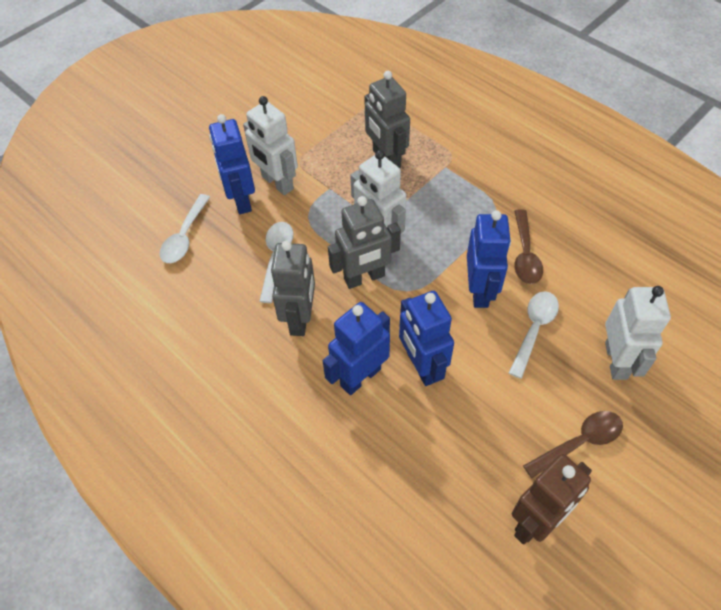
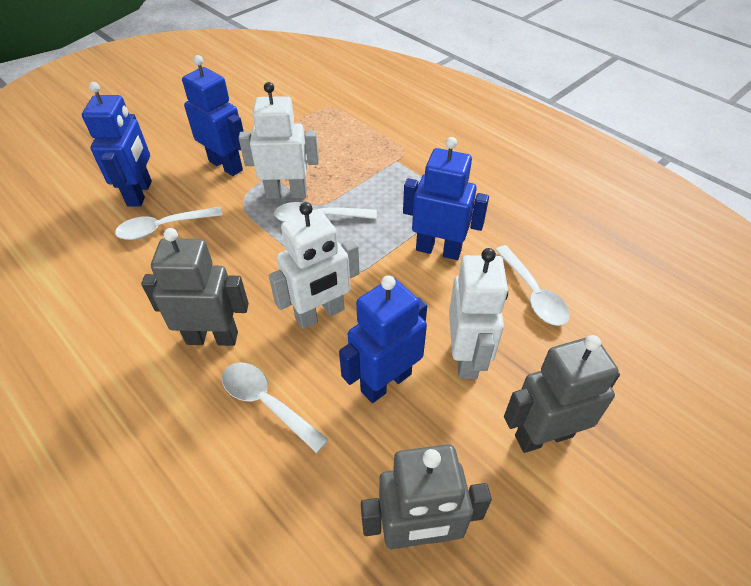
brown robot: [512,454,592,545] = 1 -> none = 0
brown spoon: [514,209,543,284] [523,411,623,478] = 2 -> none = 0
white spoon: [159,194,210,263] [259,222,293,303] [509,291,559,379] = 3 -> [115,207,223,240] [222,362,329,453] [274,202,377,222] [495,245,570,326] = 4

